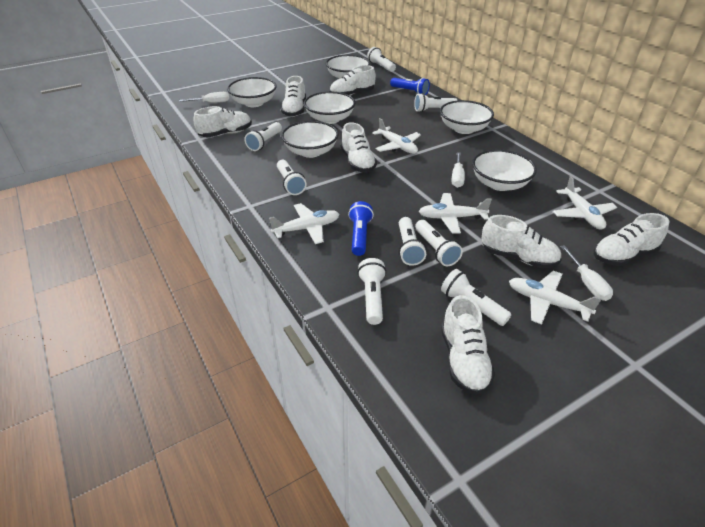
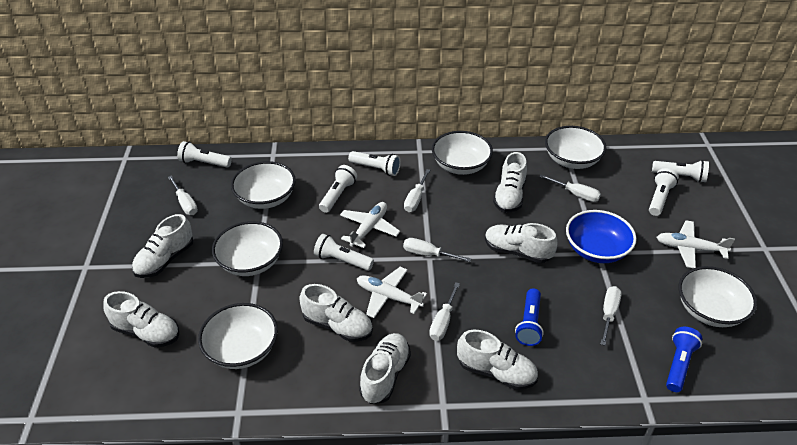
blue bowl: none = 0 -> [566,210,637,263] = 1
white flashlight: [244,122,282,151] [277,160,306,195] [357,258,386,325] [367,47,396,72] [399,217,426,266] [414,93,458,112] [415,220,463,266] [441,269,511,326] = 8 -> [177,141,232,168] [314,234,374,271] [319,165,357,213] [348,151,401,176] [649,168,678,216] [652,160,709,183] = 6
white plane: [269,203,339,244] [372,118,421,154] [419,193,492,233] [509,271,601,325] [553,176,617,230] = 5 -> [340,202,400,248] [357,267,427,318] [657,220,735,268] = 3
white screwdriver: [179,92,229,103] [452,152,465,188] [560,245,613,301] = 3 -> [168,175,198,215] [403,238,471,262] [404,169,430,212] [429,282,460,341] [539,174,601,202] [600,286,622,346] = 6

